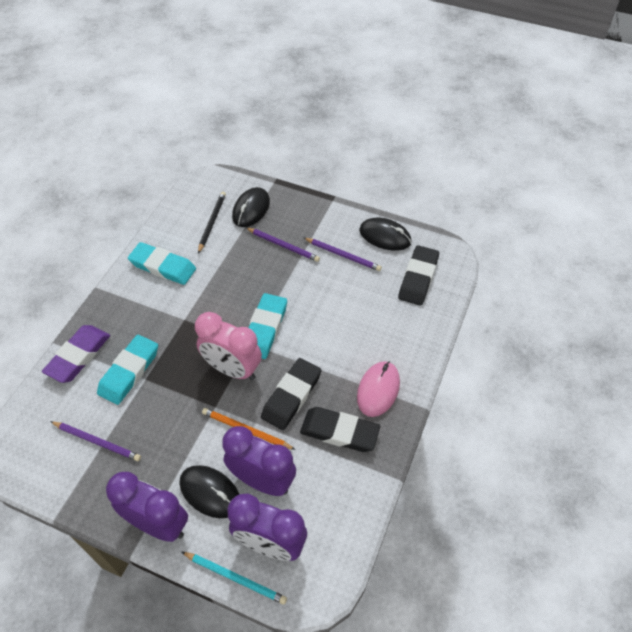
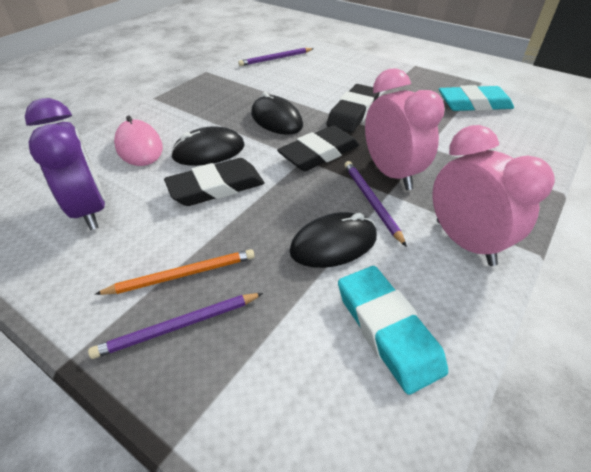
black pencil: [198,192,226,253] = 1 -> none = 0
pink clock: [195,312,262,380] = 1 -> [365,68,444,190] [432,125,555,266] = 2
purple clock: [106,472,188,542] [222,426,296,496] [227,493,307,561] = 3 -> [25,98,105,230] = 1
purple eraser: [42,325,110,383] = 1 -> none = 0
turquoise eraser: [97,335,158,405] [128,242,196,285] [249,293,287,359] = 3 -> [338,266,448,395] [439,85,514,111] = 2
turquoise pencil: [182,552,287,605] = 1 -> none = 0

